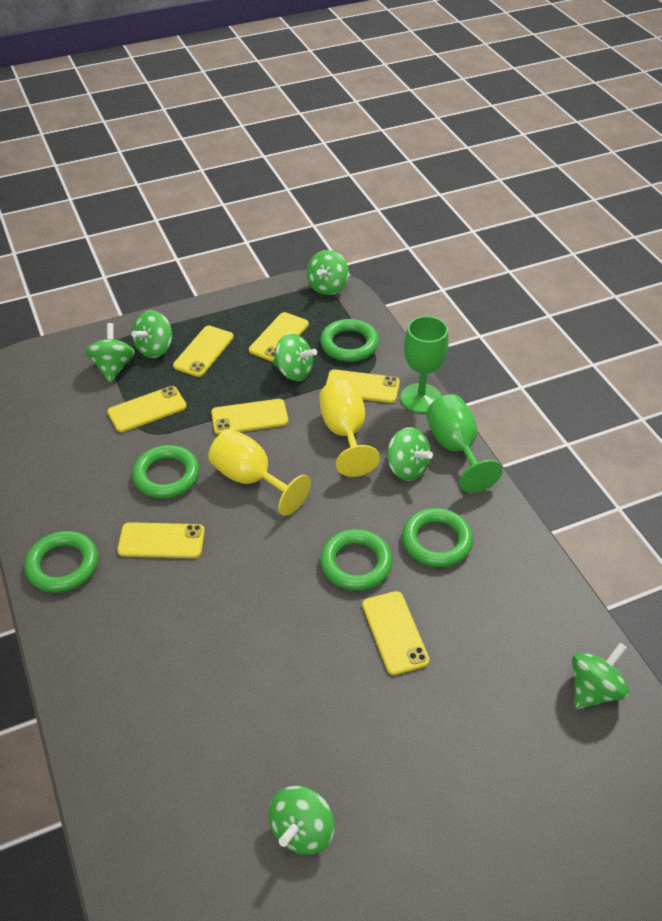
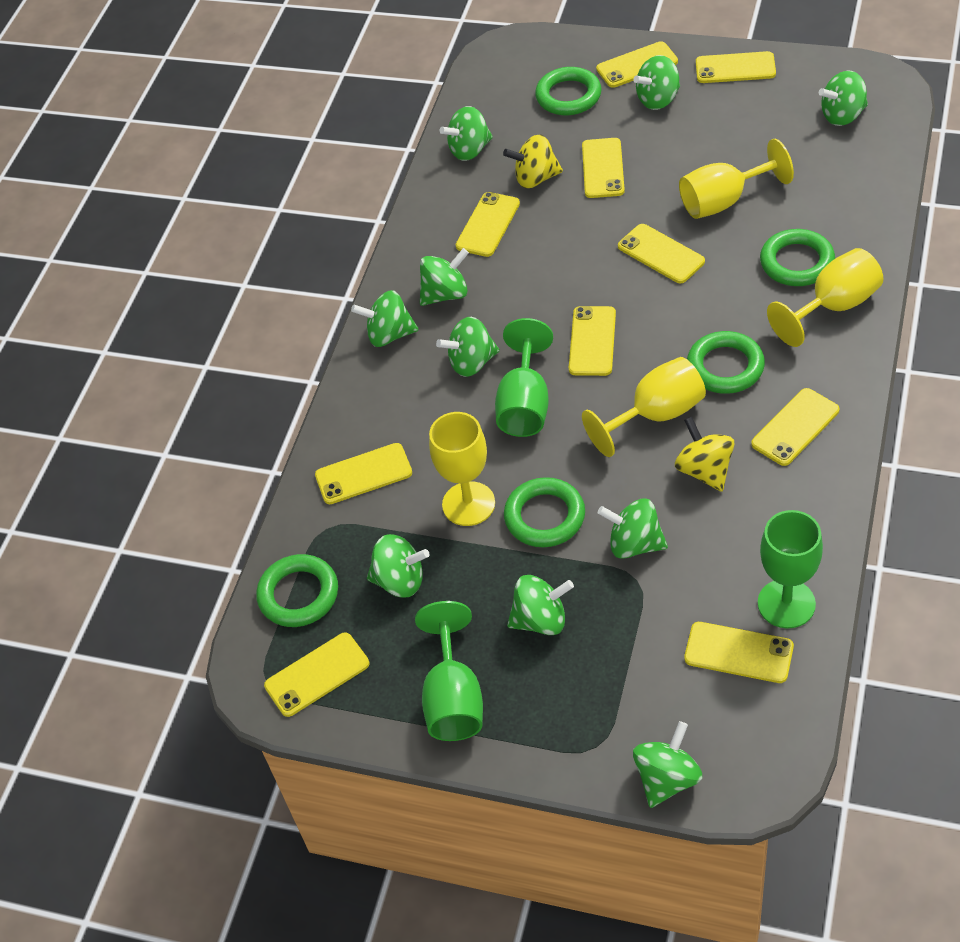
green goblet: [401,316,449,413] [426,394,503,493] = 2 -> [415,601,483,741] [495,318,553,437] [758,510,823,628] = 3
green spinning top: [85,323,135,383] [131,310,172,358] [269,786,335,855] [273,333,317,381] [307,250,349,295] [387,427,433,481] [572,642,629,709] = 7 -> [351,290,419,347] [367,534,429,598] [420,248,469,306] [436,317,499,377] [440,106,493,161] [507,575,574,635] [598,498,668,559] [633,55,680,110] [633,721,702,808] [819,71,868,126] = 10
yellow goblet: [208,429,311,516] [319,380,380,477] = 2 -> [429,412,495,526] [582,357,706,457] [679,139,794,219] [767,248,883,347] = 4
yellow phone: [107,386,187,432] [117,522,205,558] [173,326,234,377] [211,399,288,435] [249,312,309,362] [326,369,400,403] [362,591,430,675] = 7 -> [264,633,369,717] [315,443,412,504] [456,192,520,257] [569,306,616,376] [582,138,625,198] [596,41,678,88] [618,224,705,283] [684,622,794,683] [696,51,776,83] [751,388,840,466] = 10
yellow spinning top: none = 0 -> [503,134,563,188] [675,417,735,492] = 2

